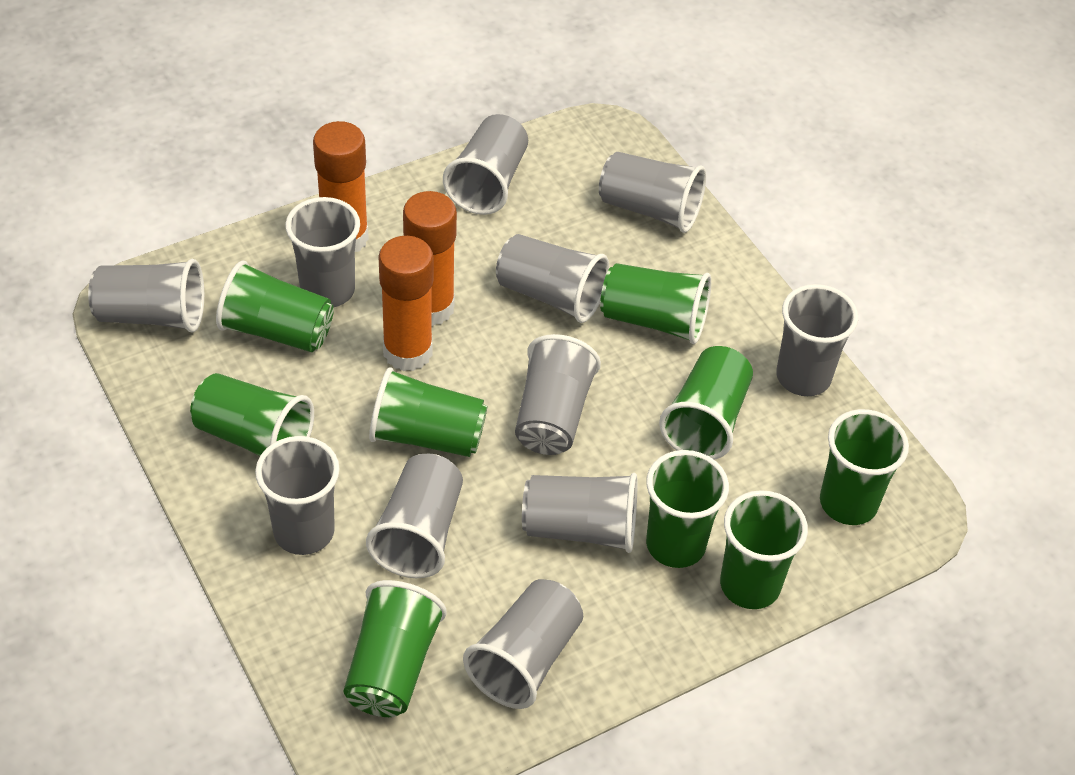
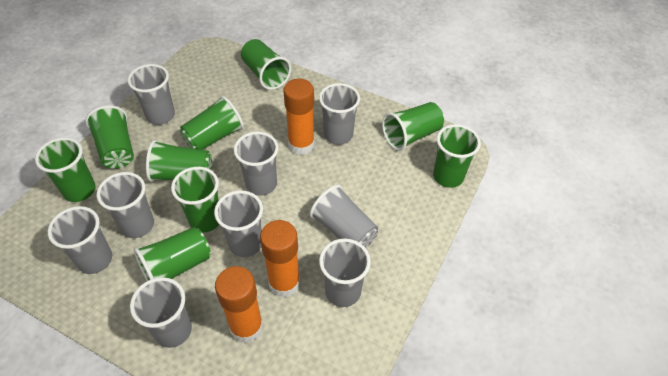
grey cup: [88,259,204,333] [255,436,340,555] [285,197,360,307] [366,454,463,578] [443,114,528,215] [463,579,583,709] [496,234,609,323] [515,334,601,455] [522,473,638,553] [599,152,706,233] [776,284,858,396] = 11 -> [48,206,112,274] [97,172,154,238] [128,64,175,125] [130,277,192,348] [214,190,263,257] [234,132,278,196] [310,185,378,248] [319,83,360,145] [319,238,371,307] = 9

